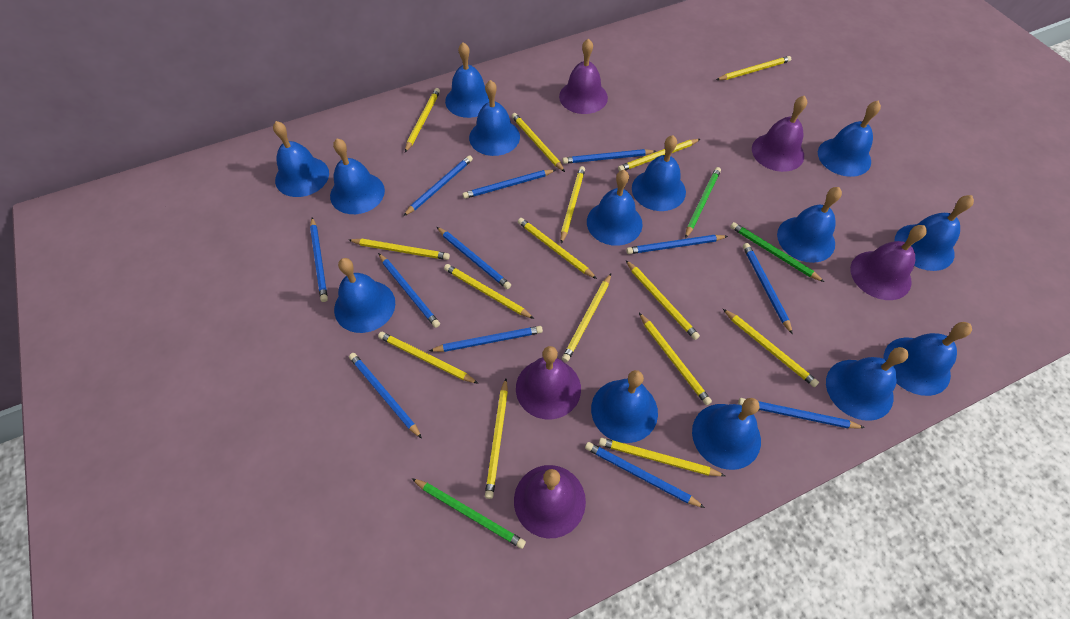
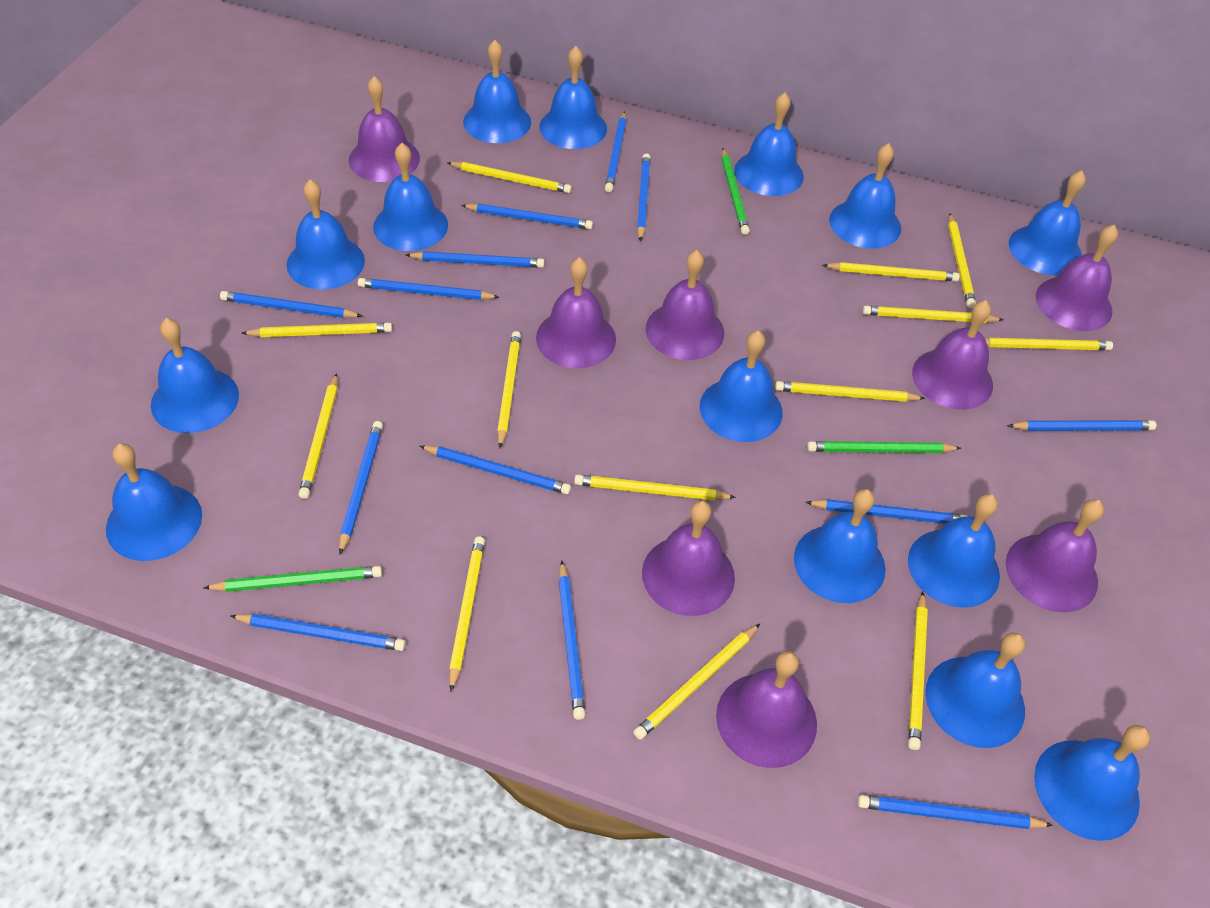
blue pencil: [310,217,328,302] [349,353,422,438] [378,253,440,328] [403,155,473,216] [429,326,543,352] [437,227,511,289] [463,170,555,199] [562,149,656,164] [585,442,705,508] [626,235,728,254] [738,398,865,428] [743,243,793,335] = 12 -> [220,291,362,318] [231,614,406,651] [339,421,383,554] [358,278,499,300] [406,251,545,268] [420,445,571,494] [461,204,593,229] [558,560,585,720] [605,111,626,192] [637,153,651,242] [805,499,967,524] [858,795,1053,829] [1007,420,1156,431] = 13
purple bell: [514,465,586,538] [516,346,581,419] [559,39,608,114] [752,96,807,172] [850,225,927,300] = 5 -> [349,76,420,182] [536,257,616,368] [642,501,735,616] [646,250,724,360] [716,651,817,768] [912,300,993,410] [1006,499,1104,612] [1036,224,1118,331] = 8
yellow pencil: [349,239,450,260] [378,332,479,384] [405,88,440,152] [444,264,534,319] [485,378,508,499] [512,113,565,172] [518,218,597,279] [561,166,585,244] [562,274,611,362] [599,438,725,476] [618,139,700,171] [626,260,700,340] [639,313,712,405] [716,56,791,80] [723,309,819,387] = 15 -> [242,323,392,337] [299,373,338,499] [447,162,572,193] [449,537,485,692] [497,331,521,448] [574,474,736,500] [633,624,760,740] [775,381,925,402] [823,262,960,281] [863,306,1004,323] [908,591,928,750] [948,214,976,308] [985,338,1113,350] = 13

